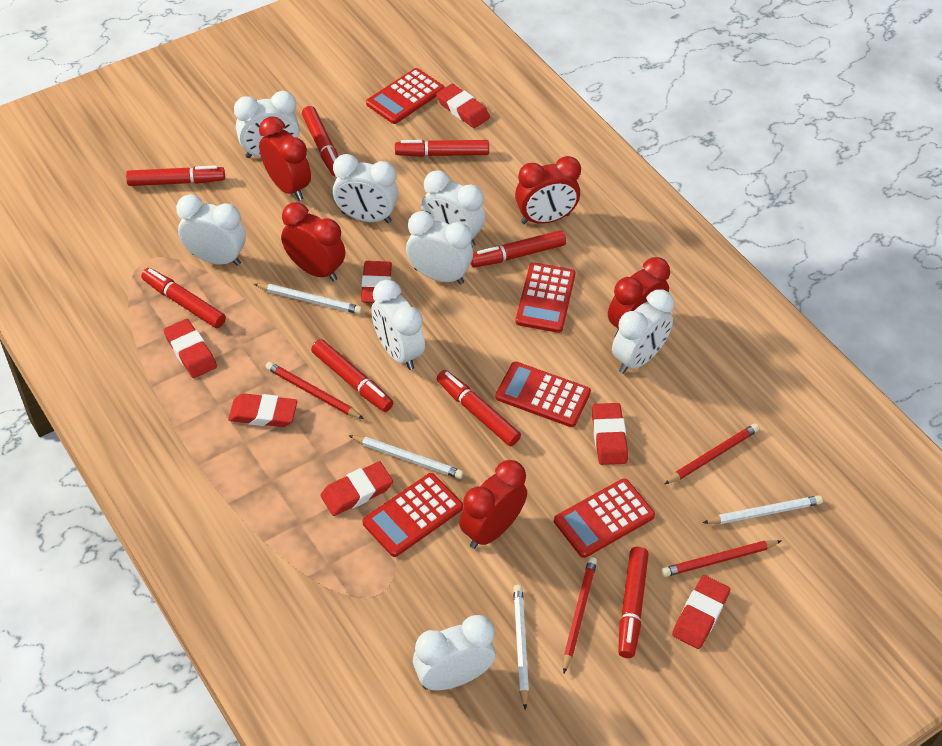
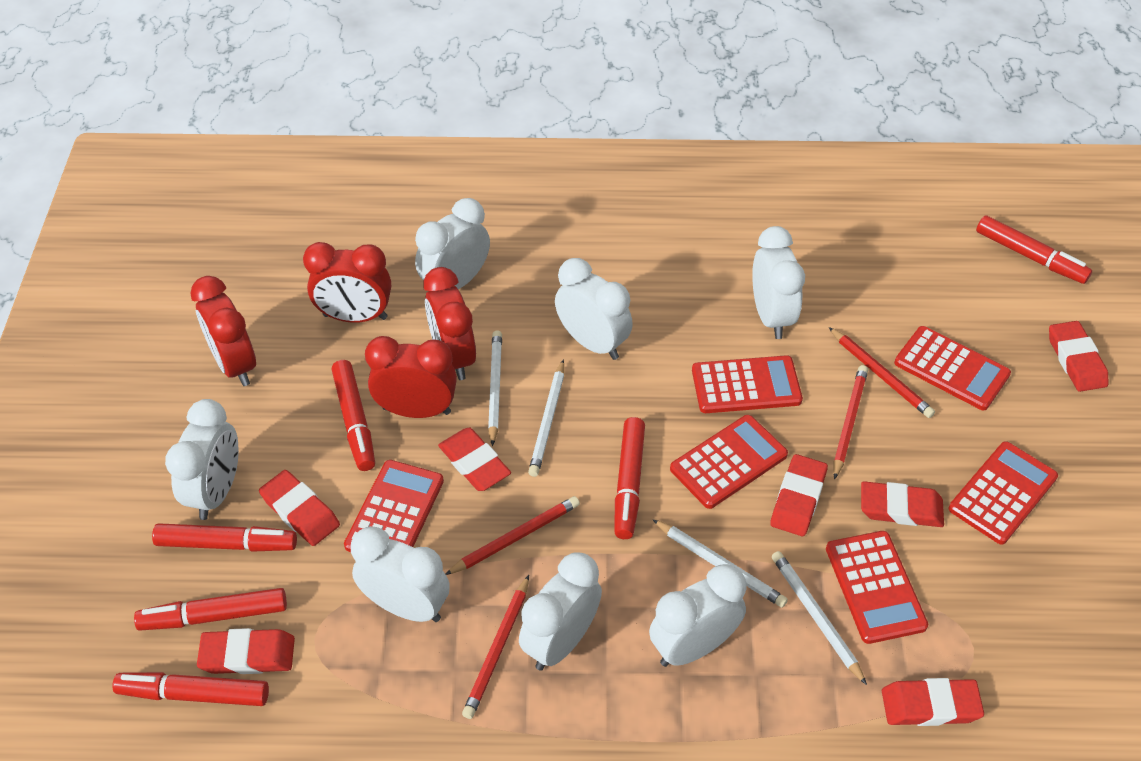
red calculator: [362,473,463,557] [366,68,444,124] [495,361,591,427] [515,262,576,333] [554,478,655,558] = 5 -> [344,460,444,552] [670,415,788,509] [692,355,803,413] [826,531,928,644] [894,326,1011,410] [949,441,1058,545] = 6
red clock: [259,116,311,201] [281,202,345,282] [459,460,527,549] [515,156,581,224] [608,257,670,336] = 5 -> [191,276,256,386] [303,242,391,323] [365,336,457,418] [424,267,476,380] = 4
red marker: [126,165,225,186] [141,268,226,328] [302,106,338,177] [311,339,393,412] [395,140,489,157] [437,370,521,446] [471,230,566,267] [618,547,649,658] = 8 -> [112,672,269,706] [134,588,287,631] [152,523,297,552] [332,360,375,471] [614,417,645,539] [976,215,1092,284] = 6
white clock: [176,195,246,266] [234,91,299,158] [333,154,398,223] [371,280,425,370] [406,211,473,285] [413,615,495,690] [421,170,485,247] [612,290,674,374] = 8 -> [165,399,239,520] [351,526,450,622] [415,198,490,289] [519,552,602,671] [555,258,633,360] [649,564,747,667] [752,226,805,339] = 7

